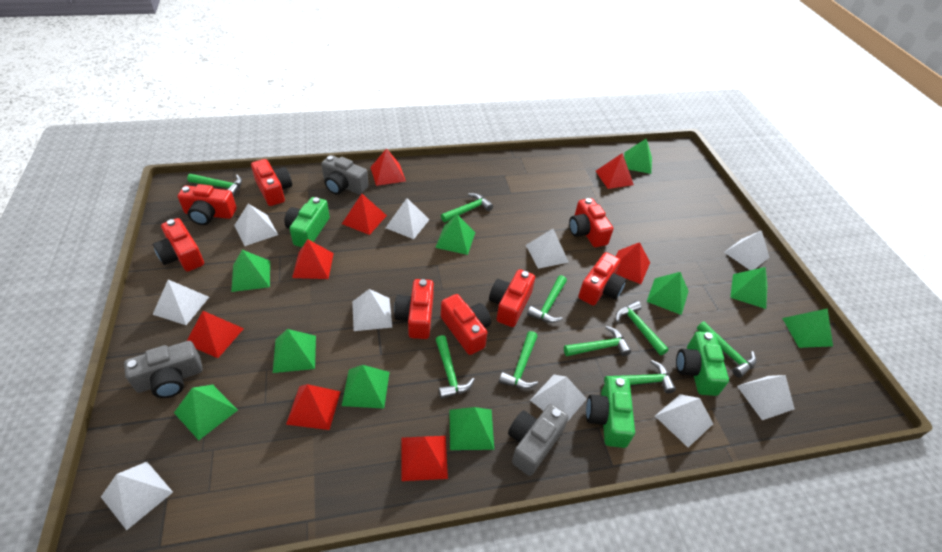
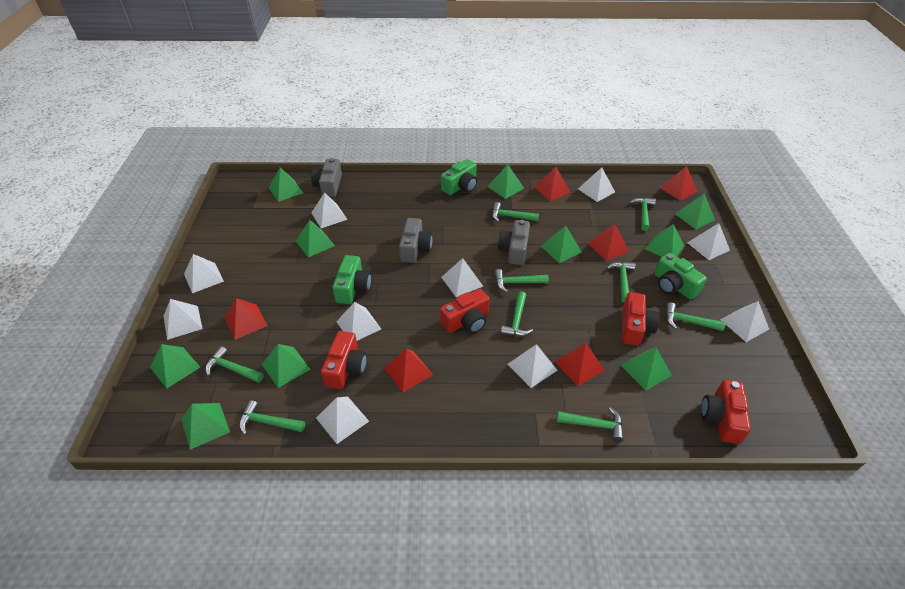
red camera: [153,218,204,272] [178,184,237,225] [251,159,292,206] [394,279,434,339] [441,294,491,355] [489,269,535,327] [569,198,613,247] [578,252,626,305] = 8 -> [321,331,367,389] [440,289,490,333] [622,292,660,346] [701,380,751,444] = 4
red pyramid: [187,311,244,358] [286,384,341,430] [292,239,334,279] [342,194,387,235] [370,148,406,186] [401,436,448,481] [596,153,634,189] [616,242,650,284] = 8 -> [224,298,268,340] [384,348,433,392] [534,167,571,201] [554,343,605,386] [588,224,630,261] [659,166,697,201] = 6

